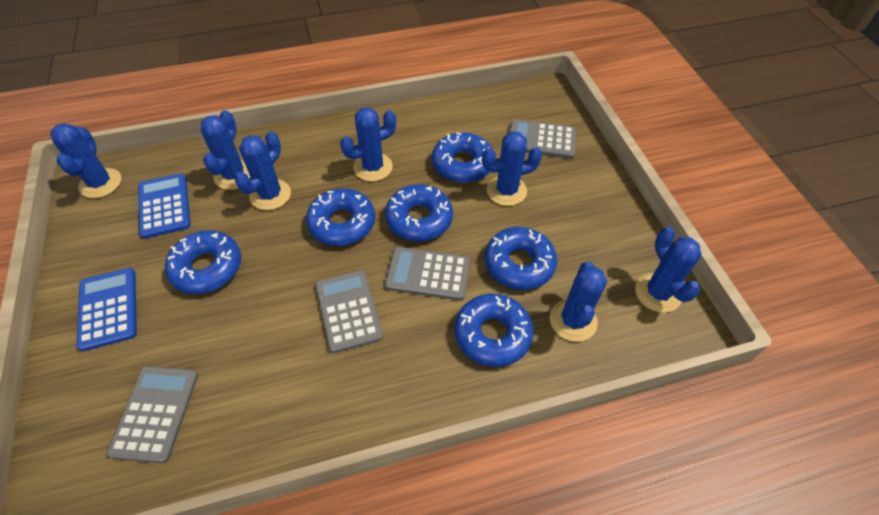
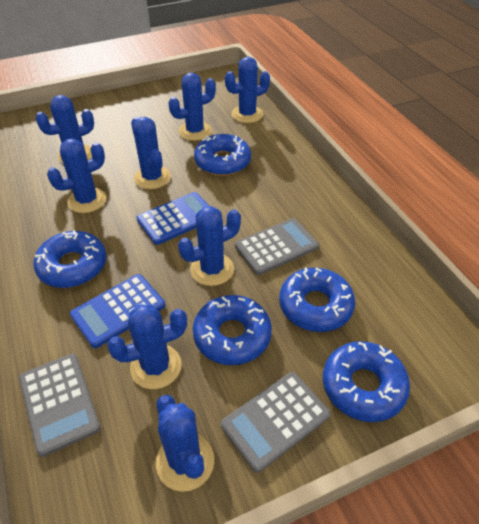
blue cactus: [50,123,121,198] [201,110,250,190] [235,131,291,210] [340,107,396,181] [482,131,542,206] [550,262,607,342] [635,227,702,313] = 7 -> [36,95,94,163] [47,139,106,213] [107,304,187,389] [131,117,171,189] [156,395,214,492] [168,73,216,141] [178,206,241,286] [225,57,270,123] = 8
blue donut: [165,230,241,294] [306,188,375,246] [385,184,453,241] [432,132,492,183] [455,294,534,367] [485,227,557,290] = 6 -> [34,230,106,288] [193,295,272,365] [194,134,251,176] [279,267,355,332] [323,341,410,422] = 5
grey calculator: [107,366,198,463] [315,270,383,353] [385,247,470,300] [510,119,576,159] = 4 -> [19,354,100,457] [221,372,331,473] [235,218,319,275] = 3

